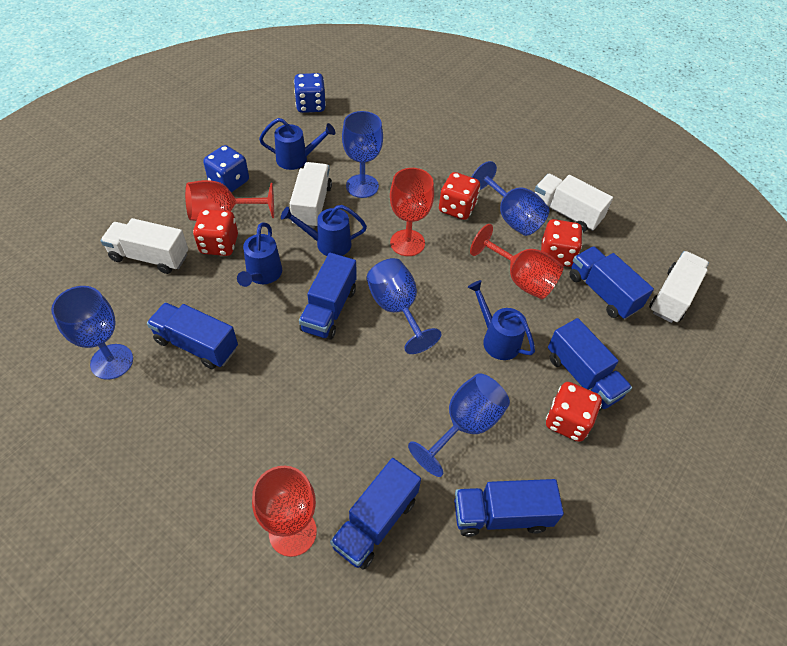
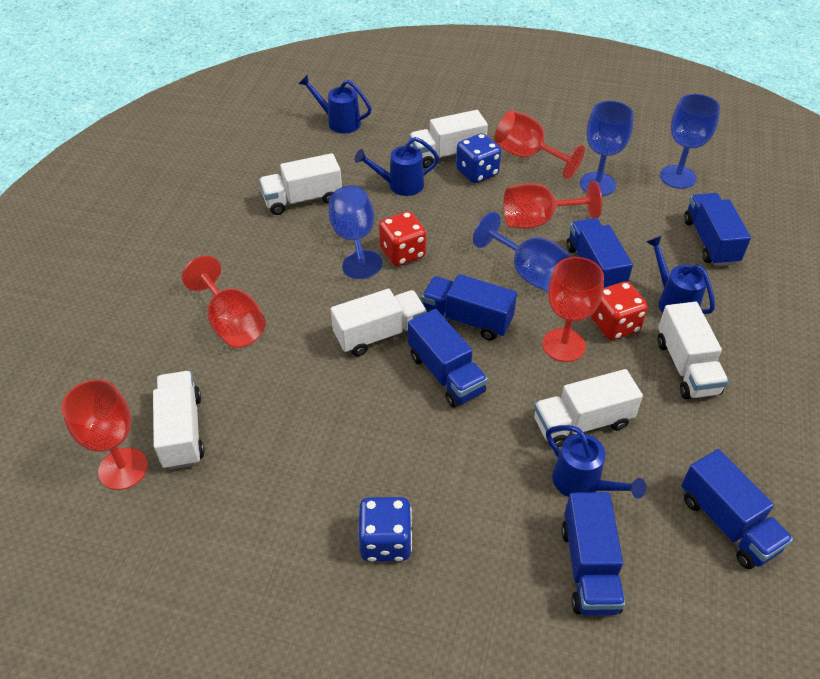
blue goblet: [51,286,133,380] [342,111,383,198] [366,258,442,354] [408,373,510,477] [472,161,549,236] = 5 -> [328,186,383,279] [473,212,571,292] [580,101,634,196] [660,94,720,189] = 4
red dice: [193,209,238,256] [439,172,480,220] [541,219,583,267] [546,382,602,442] = 4 -> [379,211,426,266] [591,281,648,340] = 2
red goblet: [185,180,274,221] [252,466,317,557] [390,168,434,256] [470,224,564,299] = 4 -> [62,380,148,490] [182,256,266,348] [494,110,585,179] [503,181,602,229] [542,257,604,362] = 5
white truck: [101,218,188,274] [290,162,332,228] [535,174,613,232] [649,251,709,323] = 4 -> [153,371,204,470] [259,153,342,215] [331,289,427,356] [409,110,488,168] [534,369,643,447] [658,302,729,399] = 6

